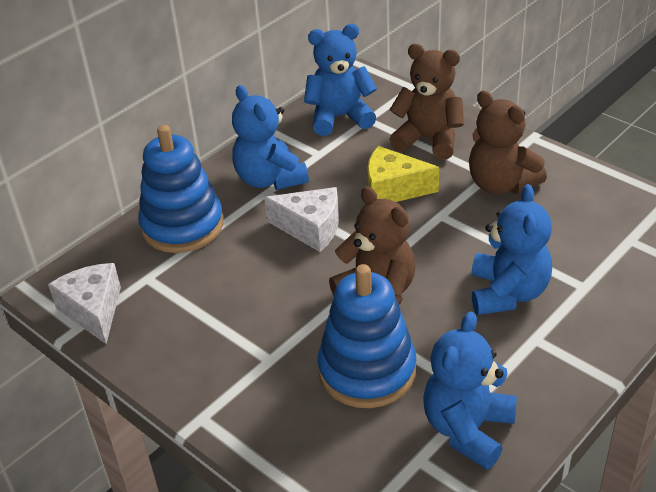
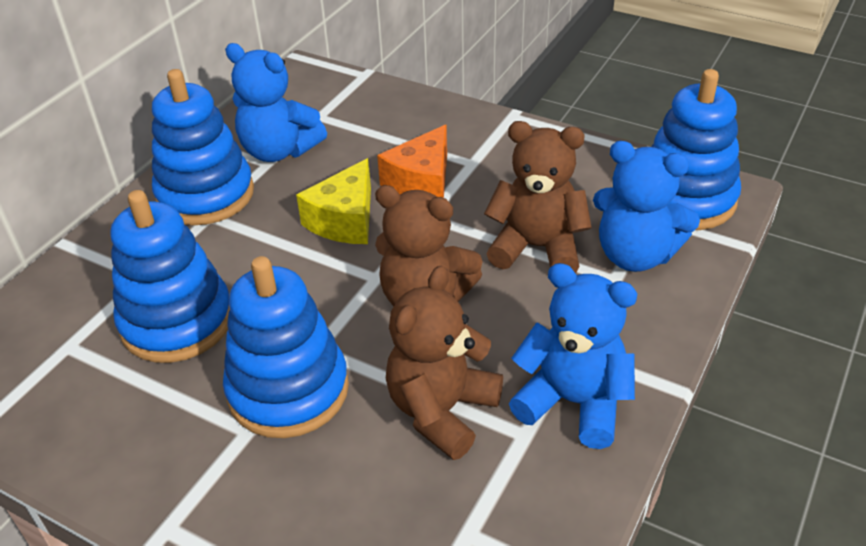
blue stacking toy: [138,125,224,253] [318,264,416,408] = 2 -> [111,190,230,363] [152,69,254,225] [223,256,349,438] [651,69,741,230] = 4
blue teddy bear: [232,85,309,190] [304,24,377,136] [423,312,517,470] [472,184,552,315] = 4 -> [225,43,327,162] [509,263,638,449] [593,141,700,272] = 3
orange cheese: none = 0 -> [377,125,447,198] = 1
white cheese: [48,263,121,344] [264,187,339,252] = 2 -> none = 0

